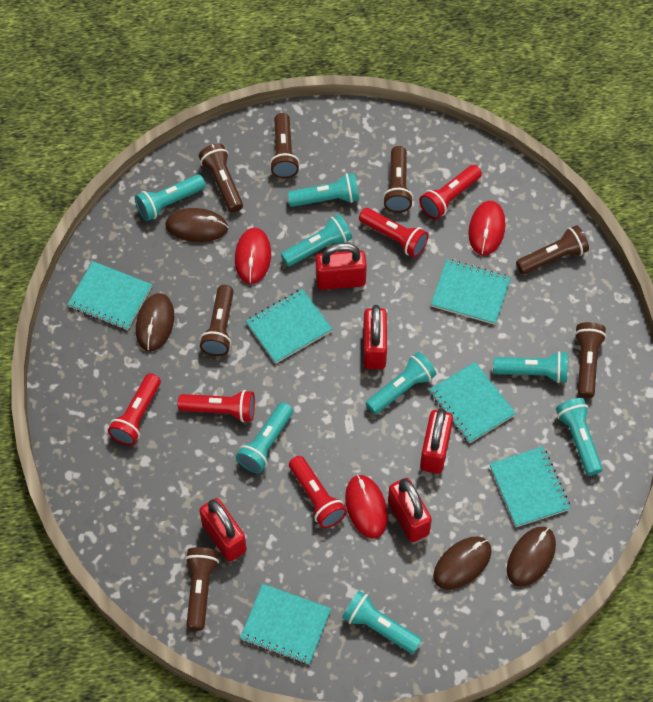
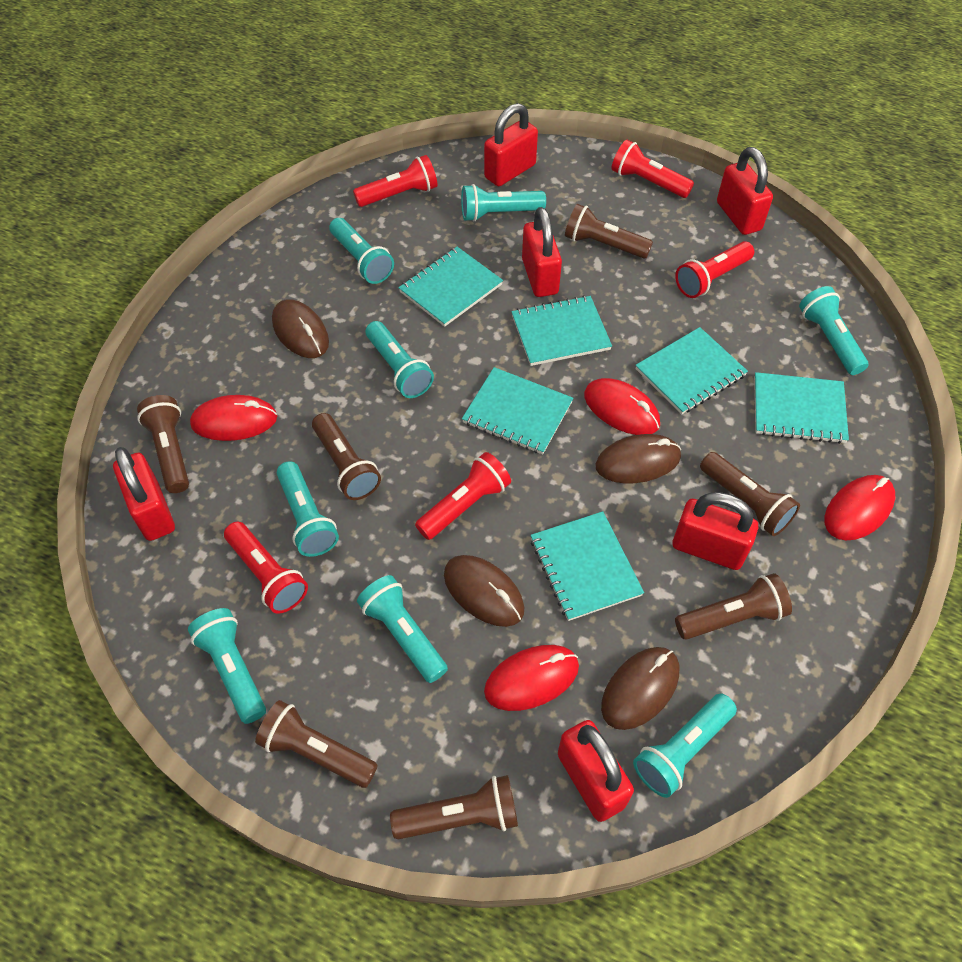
red mouse: [235,228,271,284] [345,475,388,538] [468,201,505,255] = 3 -> [190,395,277,441] [484,645,579,711] [584,378,660,435] [825,475,895,540] = 4
red padlock: [199,498,247,562] [316,243,367,290] [363,305,387,369] [388,478,432,542] [420,409,453,474] = 5 -> [113,447,175,541] [484,103,538,186] [522,207,562,297] [558,720,634,822] [673,492,758,570] [717,147,773,235] = 6

